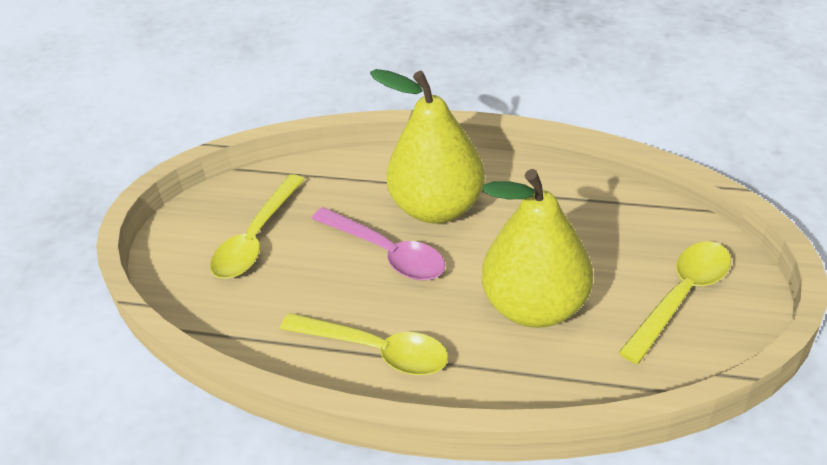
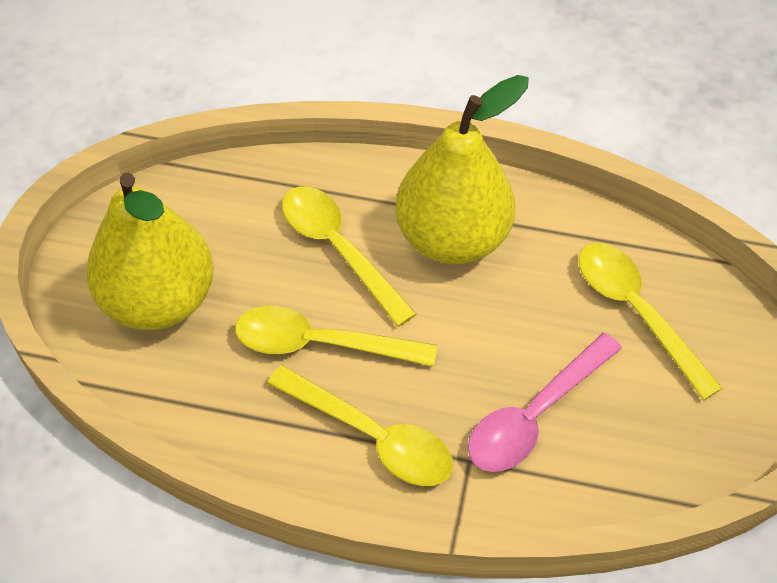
yellow spoon: [210,174,305,279] [280,313,448,375] [618,242,731,364] = 3 -> [235,306,437,367] [267,365,453,486] [282,186,416,327] [579,243,722,400] = 4

